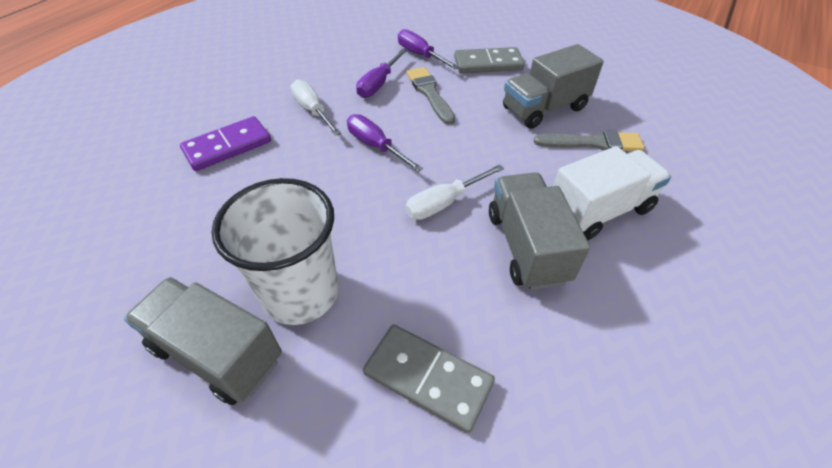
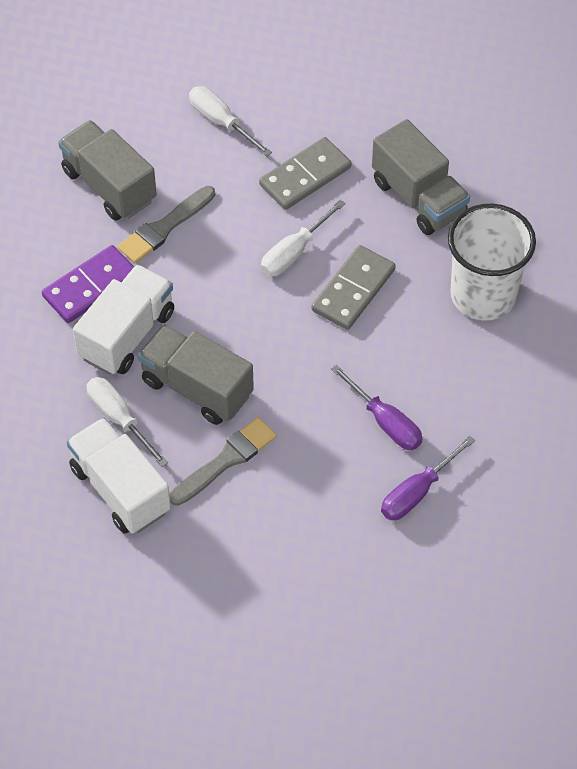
purple screwdriver: [347,114,423,172] [356,49,407,98] [398,29,459,70] = 3 -> [331,365,423,450] [381,436,475,520] = 2
white screwdriver: [291,79,341,136] [405,164,504,220] = 2 -> [87,377,168,467] [189,86,272,156] [261,200,346,276] = 3
white truck: [553,146,671,240] = 1 -> [67,417,171,534] [73,264,174,375] = 2

